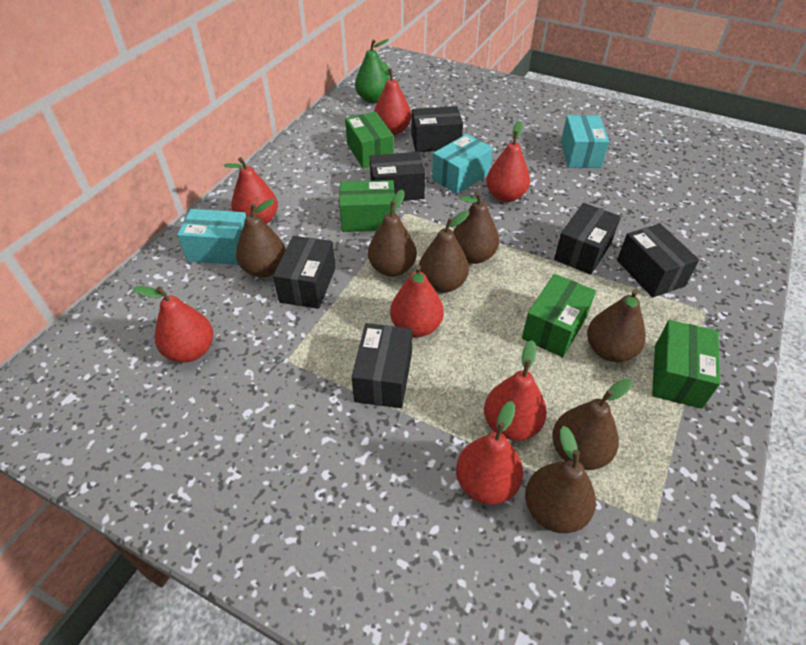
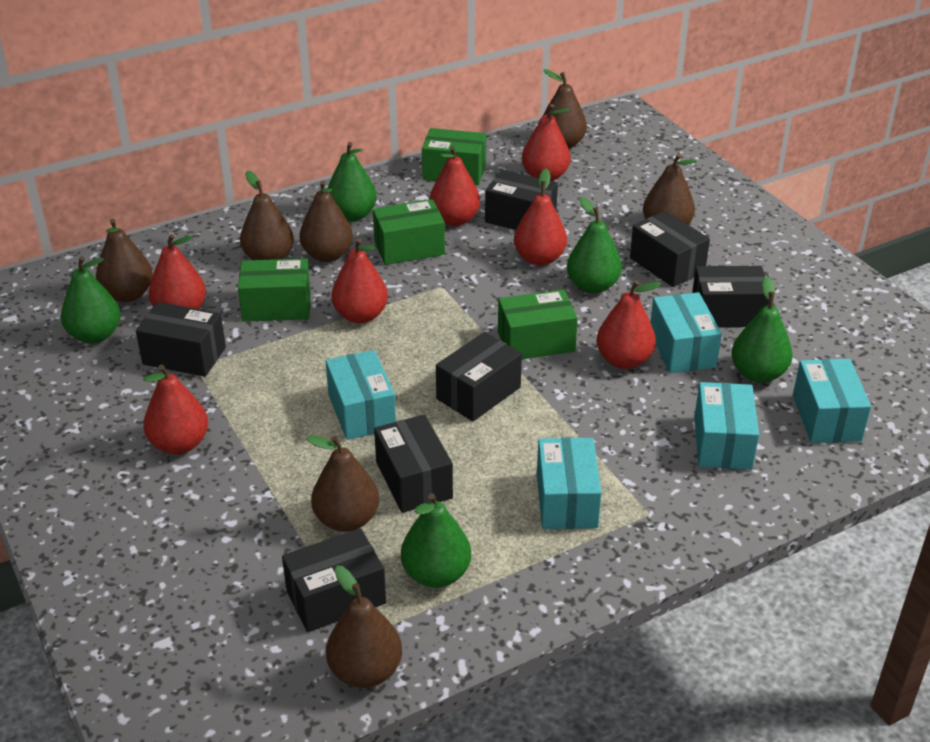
black box: [273,236,336,309] [352,323,412,408] [369,152,425,201] [411,106,463,152] [554,203,621,275] [617,223,699,298] = 6 -> [136,302,226,377] [282,528,386,632] [374,414,453,513] [436,332,522,421] [485,170,558,230] [630,211,710,287] [692,266,769,328] = 7
green pear: [355,39,389,103] = 1 -> [61,256,120,343] [327,142,377,222] [401,493,471,588] [567,197,622,293] [731,276,793,383] = 5
turquoise box: [177,209,246,265] [432,134,493,194] [561,115,609,168] = 3 -> [325,350,396,440] [537,438,602,529] [650,292,722,373] [694,382,759,470] [793,359,871,443] = 5

